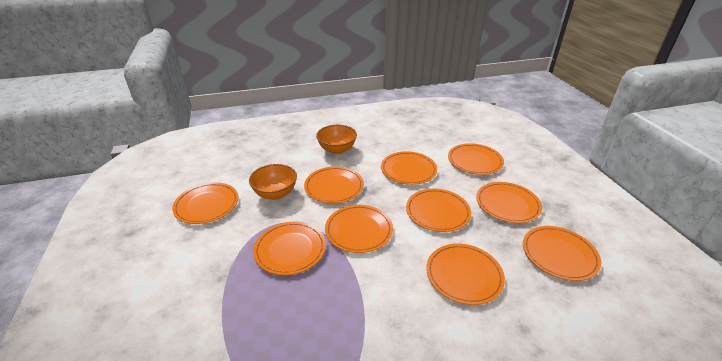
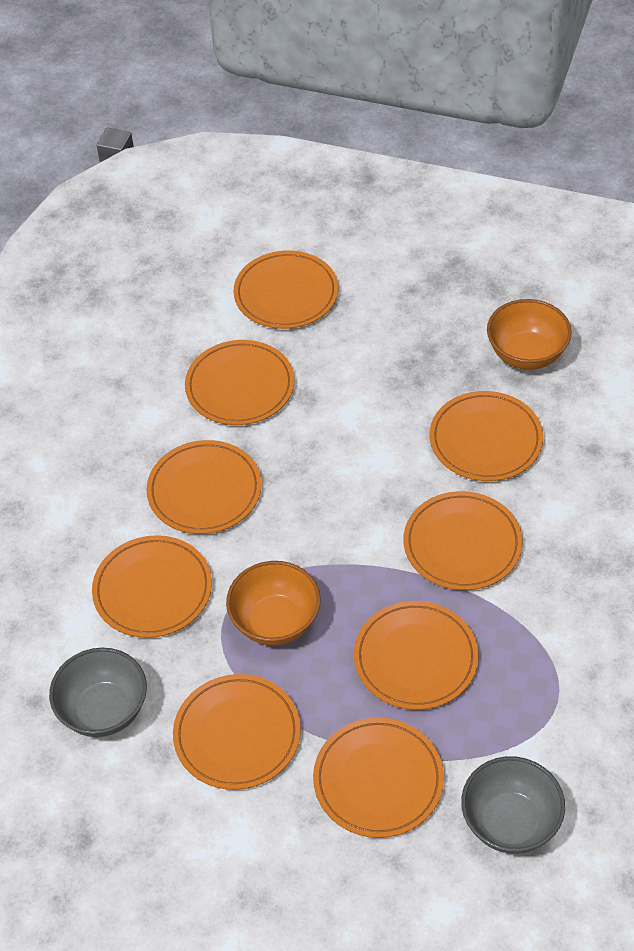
grey bowl: none = 0 -> [49,648,147,737] [461,756,565,854] = 2
orange plate: [172,182,238,224] [253,222,326,275] [304,166,364,204] [325,205,393,253] [381,151,437,185] [406,189,471,232] [426,244,505,305] [448,143,504,175] [476,182,542,223] [523,226,601,281] = 10 -> [92,535,212,638] [146,440,262,534] [173,674,301,790] [185,340,295,425] [233,251,338,329] [313,717,444,838] [354,601,479,710] [404,491,523,590] [430,391,543,481] = 9

